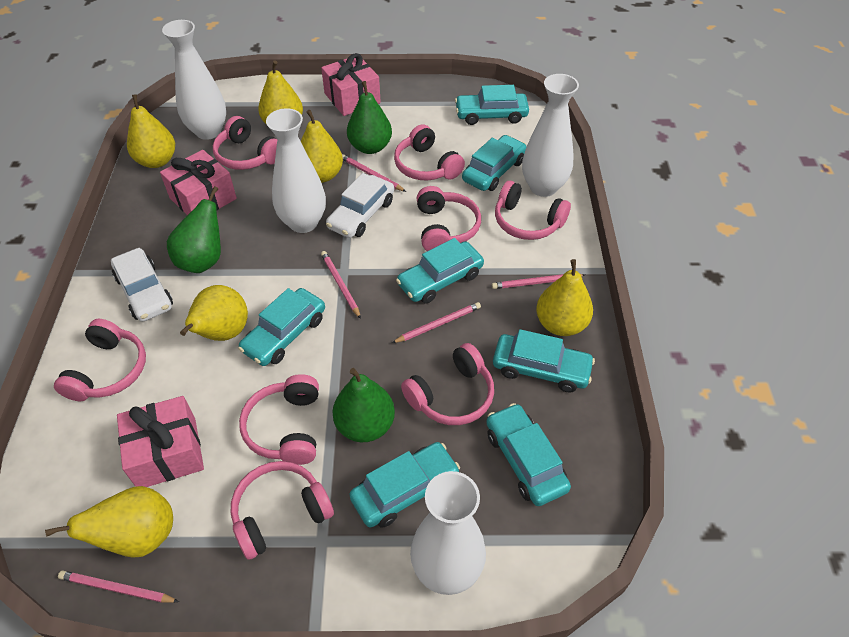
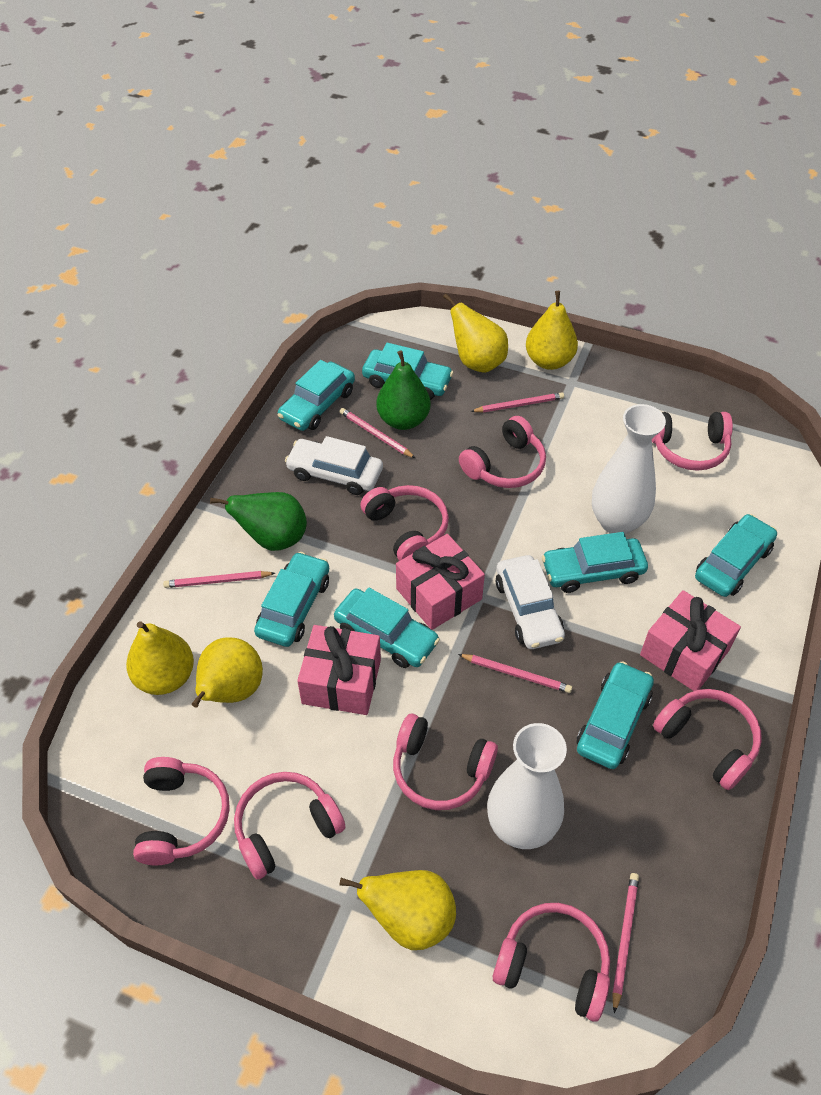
green pear: [167,186,221,273] [332,368,395,442] [347,81,392,154] = 3 -> [210,492,307,551] [376,350,431,430] = 2
white vase: [162,20,226,140] [266,108,326,233] [410,471,486,595] [522,74,579,197] = 4 -> [487,723,567,849] [592,404,666,534] = 2
yellow pear: [45,486,173,558] [127,95,175,168] [180,285,248,341] [258,61,303,125] [301,110,343,183] [536,259,593,336] = 6 -> [126,621,194,695] [192,637,263,708] [340,870,456,950] [443,293,508,373] [526,291,578,370] = 5

